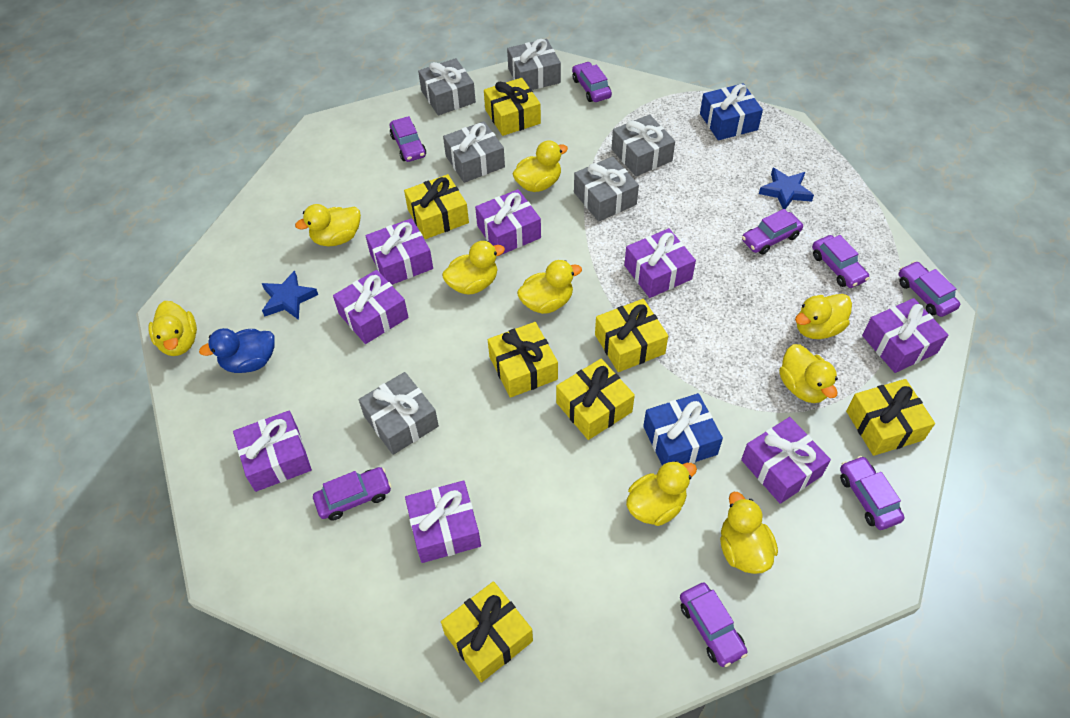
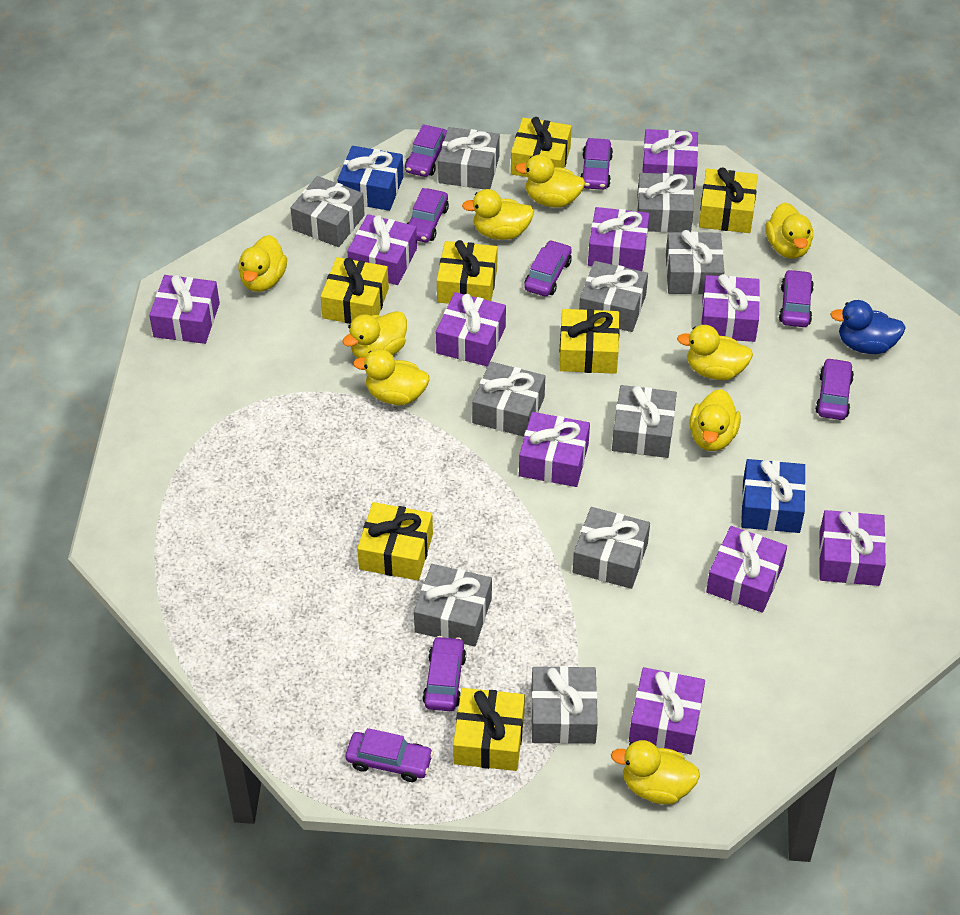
blue star: [262,270,318,320] [759,168,814,209] = 2 -> none = 0
grey gift: [359,372,439,455] [418,58,476,116] [443,121,505,183] [507,39,561,90] [574,156,639,222] [612,114,675,176] = 6 -> [291,176,365,247] [414,564,492,646] [438,127,500,189] [472,362,545,437] [531,666,598,744] [573,507,650,589] [579,261,648,332] [612,385,677,458] [637,173,694,232] [666,230,724,295] = 10
purple gift: [233,411,312,492] [333,270,408,344] [366,218,433,285] [405,480,481,563] [475,189,541,256] [624,228,696,298] [741,417,831,504] [862,298,948,373] = 8 -> [149,275,220,344] [348,214,417,285] [436,292,506,366] [519,412,590,487] [588,207,650,271] [629,667,705,754] [642,129,698,189] [701,274,760,342] [706,526,787,613] [819,510,886,586] = 10

